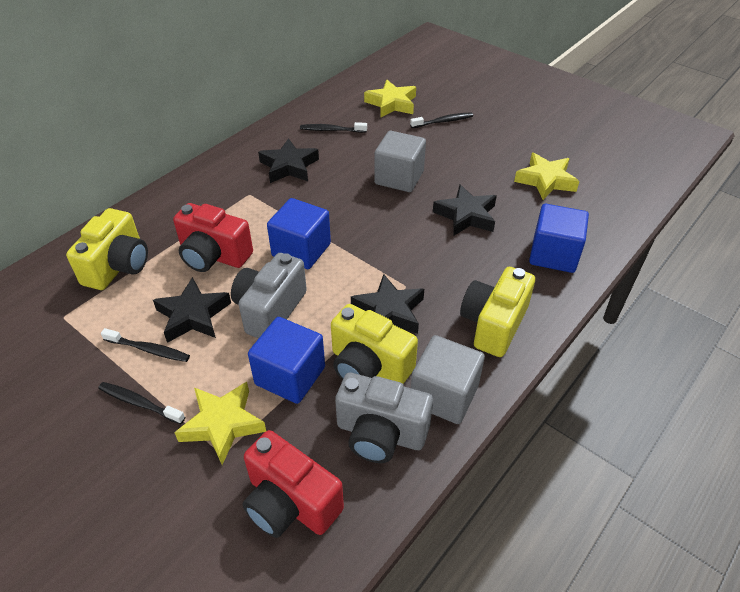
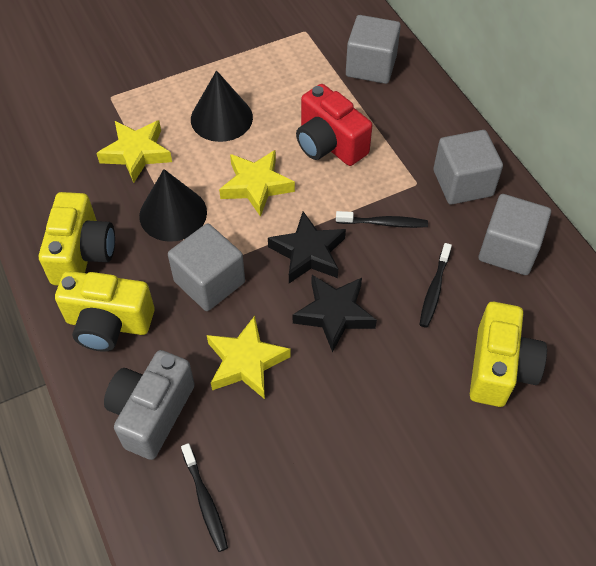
black cone: none = 0 -> [139,169,207,242] [191,70,253,142] = 2
black star: [153,277,231,343] [258,138,319,183] [351,274,424,334] [433,184,497,236] = 4 -> [268,211,346,283] [293,275,377,353] = 2
black toothbrush: [98,382,185,424] [101,328,190,362] [300,122,367,133] [410,112,473,128] = 4 -> [181,443,228,552] [336,211,428,228] [419,243,452,328] = 3
blue cube: [248,317,325,404] [267,198,331,269] [529,204,589,273] = 3 -> none = 0
grey camera: [231,253,307,338] [335,373,433,463] = 2 -> [104,350,195,460] = 1
grey cube: [374,131,426,192] [411,335,485,424] = 2 -> [168,223,245,311] [346,15,401,84] [433,130,503,204] [479,194,551,275] = 4
red camera: [173,203,253,272] [243,430,344,538] = 2 -> [296,84,373,166] = 1

